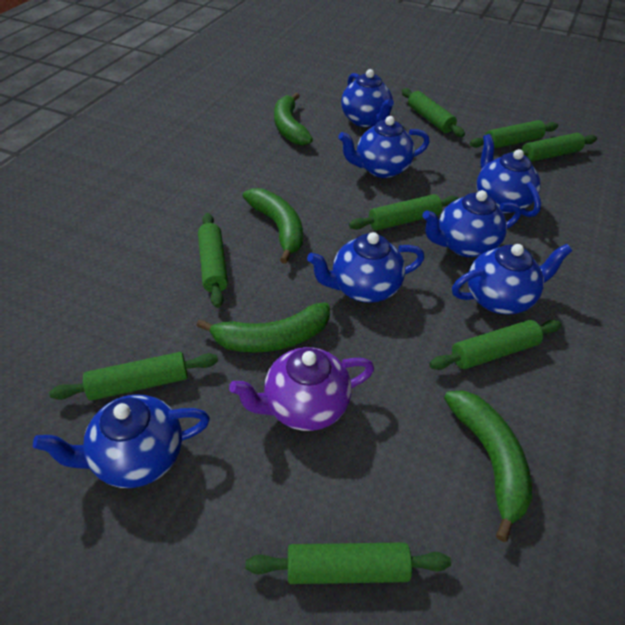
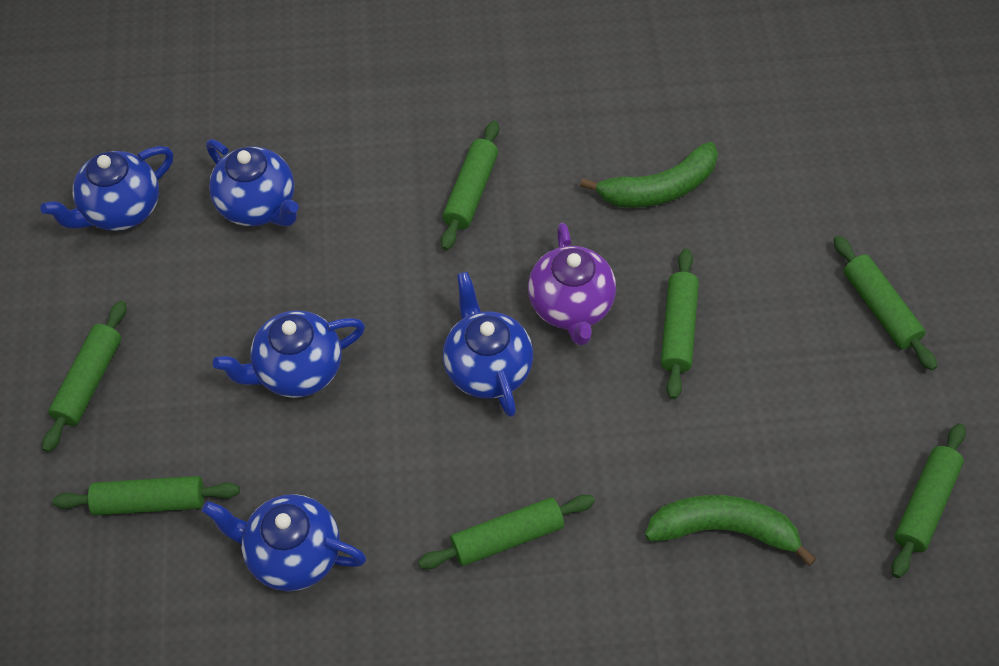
blue teapot: [33,394,210,488] [307,232,424,303] [338,116,429,178] [341,69,394,127] [422,190,521,257] [452,244,572,314] [477,134,541,217] = 7 -> [40,146,173,231] [202,494,366,591] [206,139,299,226] [213,310,365,398] [443,272,533,417] = 5
green banana: [197,302,330,353] [243,188,303,264] [274,93,313,146] [444,390,532,542] = 4 -> [580,142,718,208] [645,495,817,566] = 2
green rolling pin: [49,352,218,401] [198,213,228,308] [245,542,451,584] [349,194,459,230] [401,88,465,137] [429,320,562,370] [470,120,558,149] [510,133,597,162] = 8 -> [42,301,127,452] [52,476,240,515] [418,495,595,569] [441,121,499,250] [661,249,699,399] [833,236,937,371] [892,423,966,578] = 7

